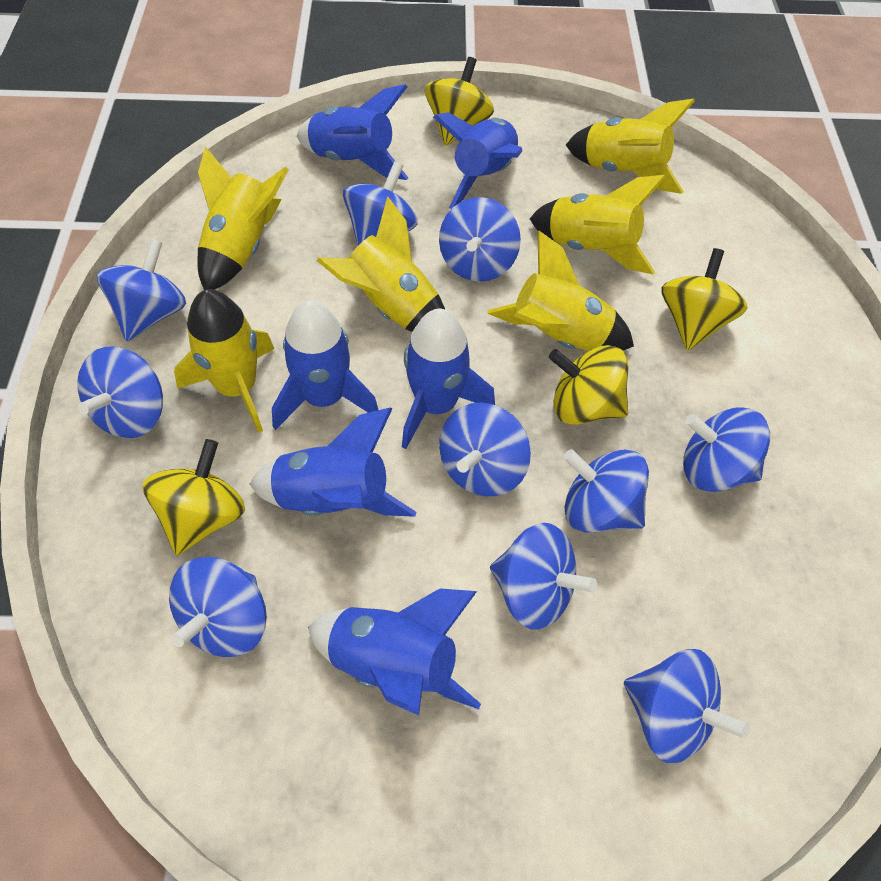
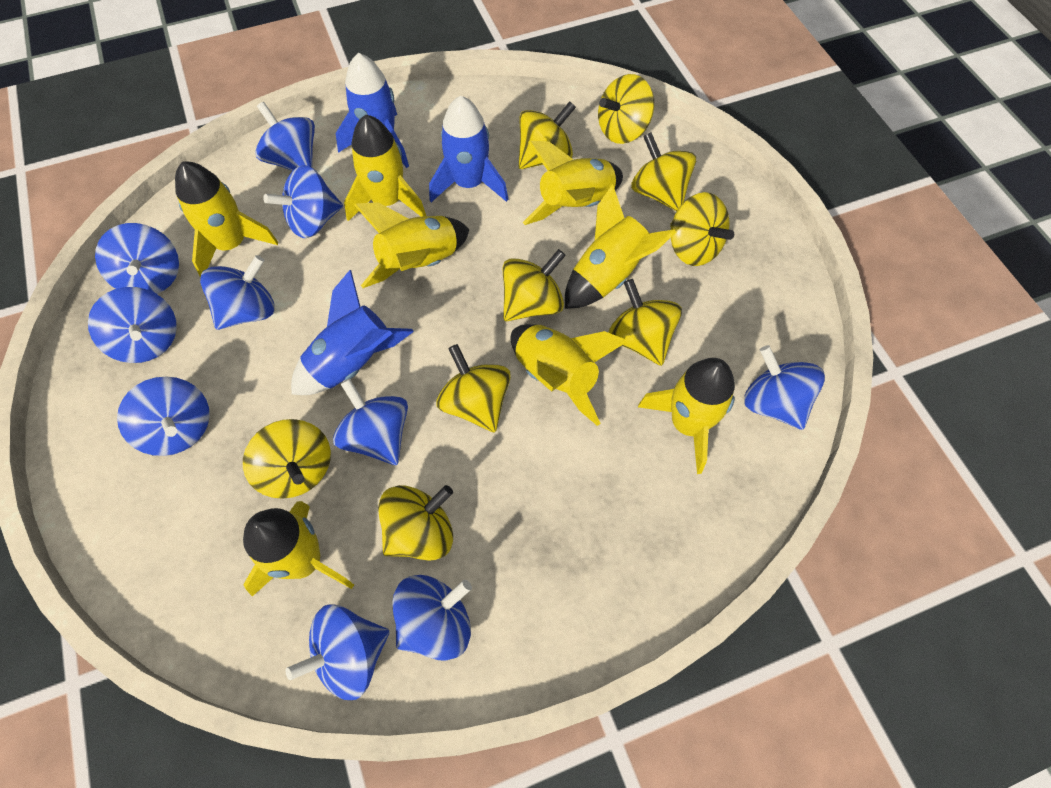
blue rocket: [250,408,416,517] [272,300,378,430] [297,84,408,180] [308,588,481,715] [402,309,495,449] [433,112,522,209] = 6 -> [291,270,414,395] [336,53,409,168] [429,96,508,202] = 3
yellow rocket: [174,289,275,433] [198,146,289,290] [317,196,445,332] [487,231,634,351] [530,175,666,275] [566,99,695,194] = 6 -> [175,161,278,278] [243,501,354,596] [344,115,426,221] [354,202,469,288] [511,324,628,426] [523,141,623,225] [565,184,676,309] [638,358,735,474] = 8
yellow spinning top: [143,439,245,555] [425,57,494,146] [549,345,628,425] [661,248,748,351] = 4 -> [243,419,331,499] [378,485,453,561] [436,344,511,432] [503,249,566,321] [519,101,576,169] [598,74,654,144] [608,279,682,366] [631,132,696,211] [670,192,734,266] = 9

